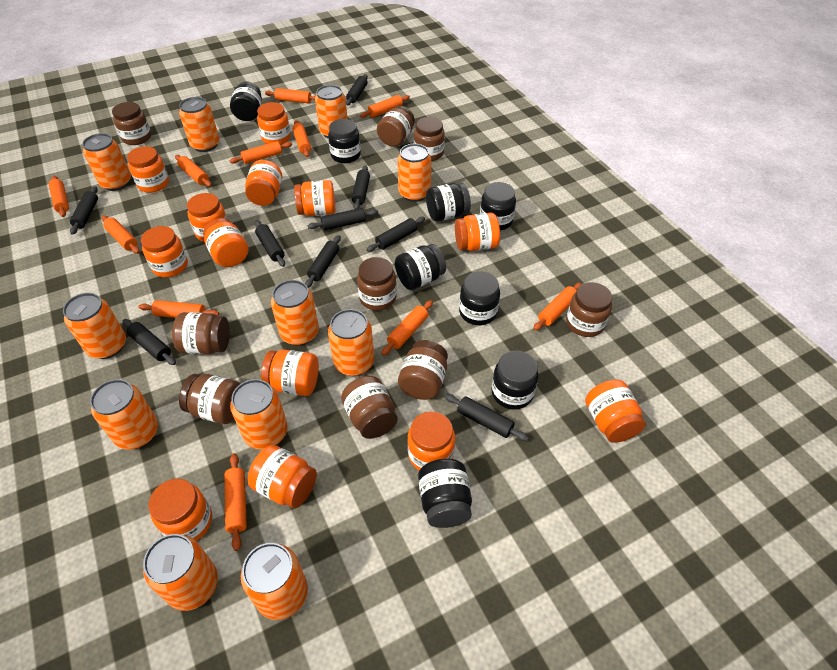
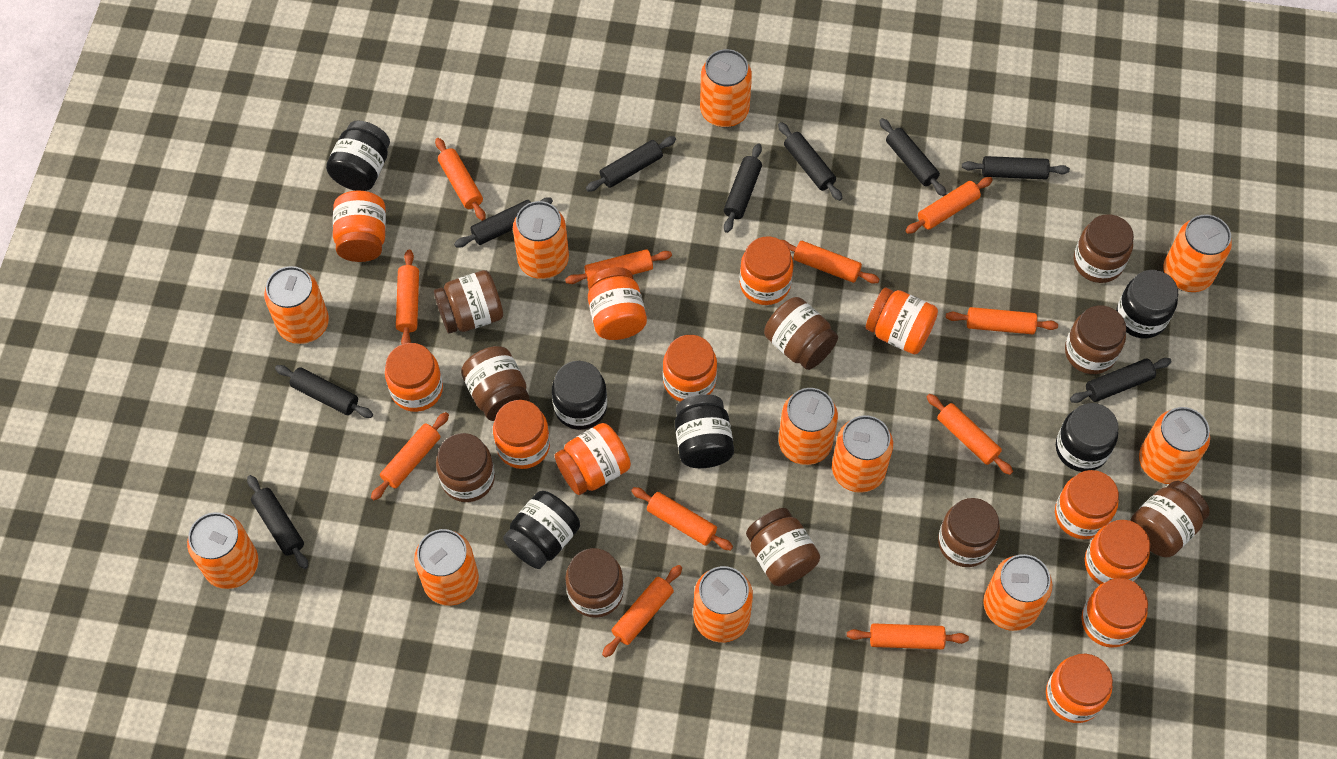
black jar: [230,81,262,121] [328,119,361,163] [395,244,446,290] [418,459,472,528] [426,183,471,222] [459,271,500,325] [480,182,516,231] [491,351,538,410] = 8 -> [326,120,390,191] [503,491,580,569] [552,361,607,430] [675,394,734,468] [1056,403,1118,472] [1116,270,1178,338] = 6
brown jar: [112,102,151,145] [172,312,230,354] [179,374,240,424] [341,376,398,439] [357,257,397,310] [377,106,415,147] [398,340,448,400] [414,117,445,161] [566,282,612,337] = 9 -> [434,270,503,333] [436,433,495,502] [461,346,530,421] [565,548,624,618] [746,508,820,586] [764,297,838,370] [938,498,1000,567] [1065,306,1126,374] [1074,214,1134,283] [1130,481,1210,557] = 10
orange jar: [127,146,169,193] [141,226,188,277] [148,479,212,541] [187,193,227,242] [203,218,248,267] [245,160,282,206] [247,445,317,508] [257,102,291,145] [261,350,319,396] [294,180,335,216] [408,411,455,470] [455,213,500,251] [585,380,646,443] = 13 -> [333,190,386,262] [385,343,443,412] [493,400,550,469] [555,423,631,495] [588,267,647,340] [663,335,717,402] [740,236,794,305] [866,288,938,354] [1046,654,1113,723] [1055,470,1119,539] [1081,578,1148,647] [1085,520,1150,585] = 12

